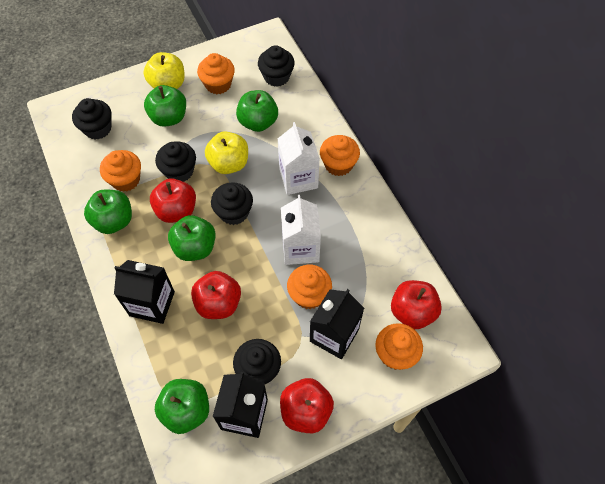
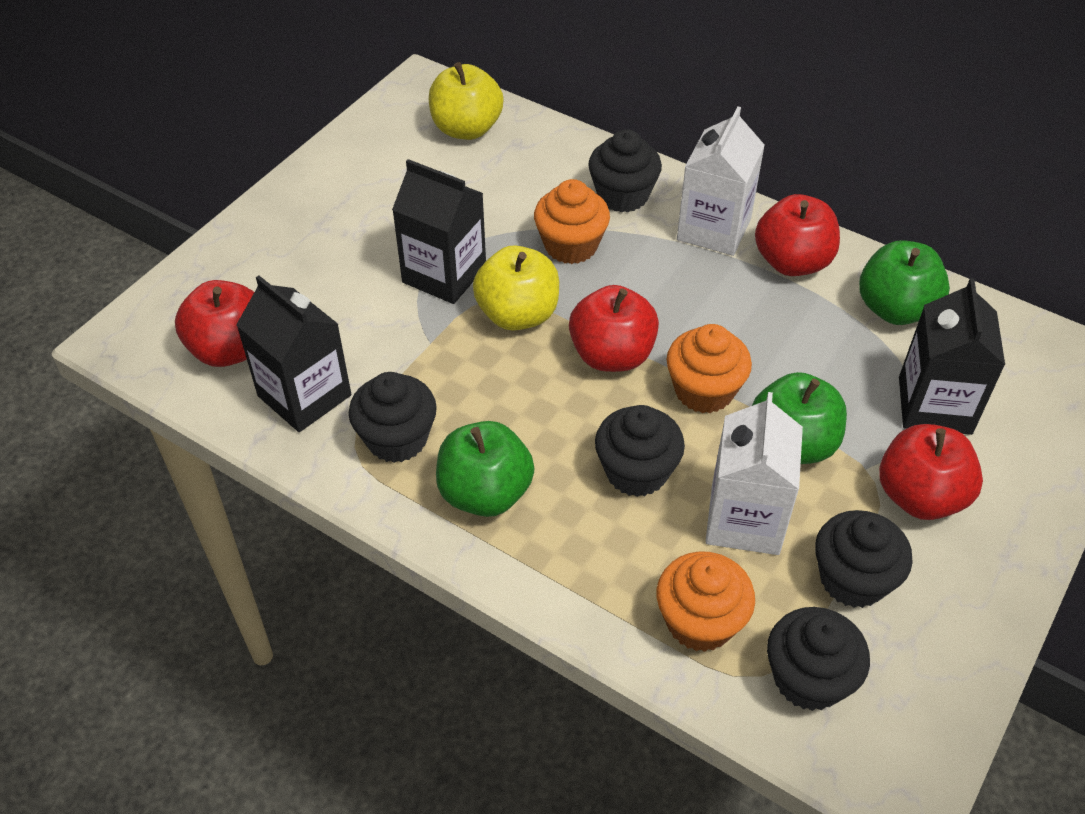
green apple: [84,189,132,234] [144,85,186,127] [155,379,209,434] [168,215,216,261] [236,90,278,132] = 5 -> [436,421,534,517] [752,372,847,464] [859,240,950,325] = 3
orange cupcake: [100,150,141,192] [197,53,235,94] [287,265,332,309] [320,135,360,176] [375,323,423,370] = 5 -> [534,179,610,264] [657,551,755,652] [667,324,752,413] = 3

